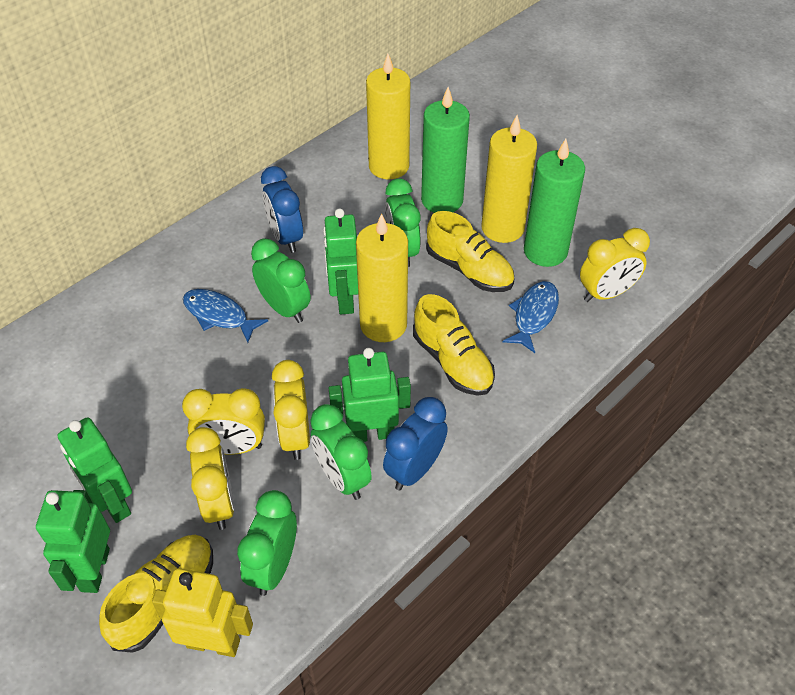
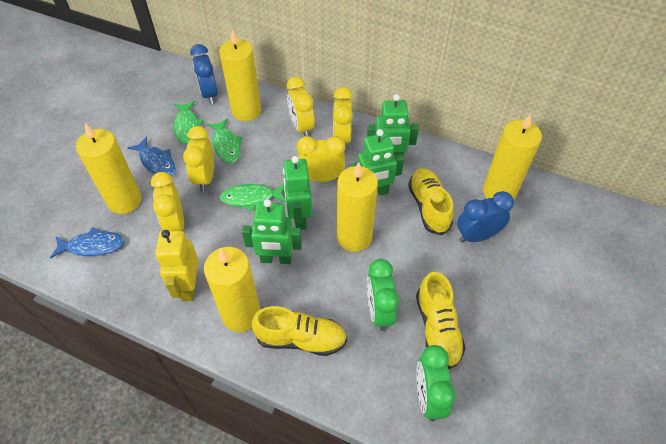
green candle: [421,87,470,213] [524,139,585,267] = 2 -> none = 0
green clock: [237,490,297,596] [251,238,311,323] [310,404,372,500] [385,179,421,267] = 4 -> [367,259,399,331] [416,345,456,421] = 2
green fish: none = 0 -> [173,101,204,144] [207,118,243,163] [220,184,286,211] = 3
yellow candle: [356,213,408,342] [366,54,410,179] [481,115,537,243] = 3 -> [76,123,142,214] [204,247,261,332] [219,29,261,121] [337,162,378,252] [483,113,542,200] = 5
yellow clock: [182,388,265,455] [186,427,235,530] [272,360,310,460] [580,228,650,302] = 4 -> [151,172,184,231] [183,126,214,192] [287,76,315,136] [297,136,345,182] [333,87,353,144] = 5

